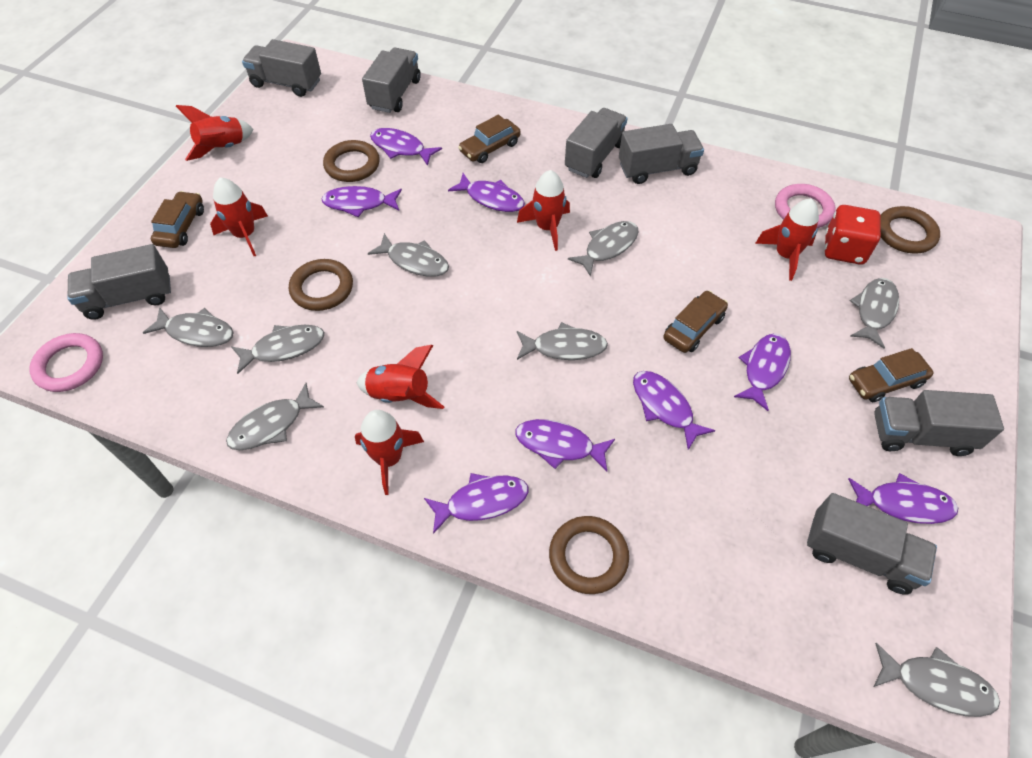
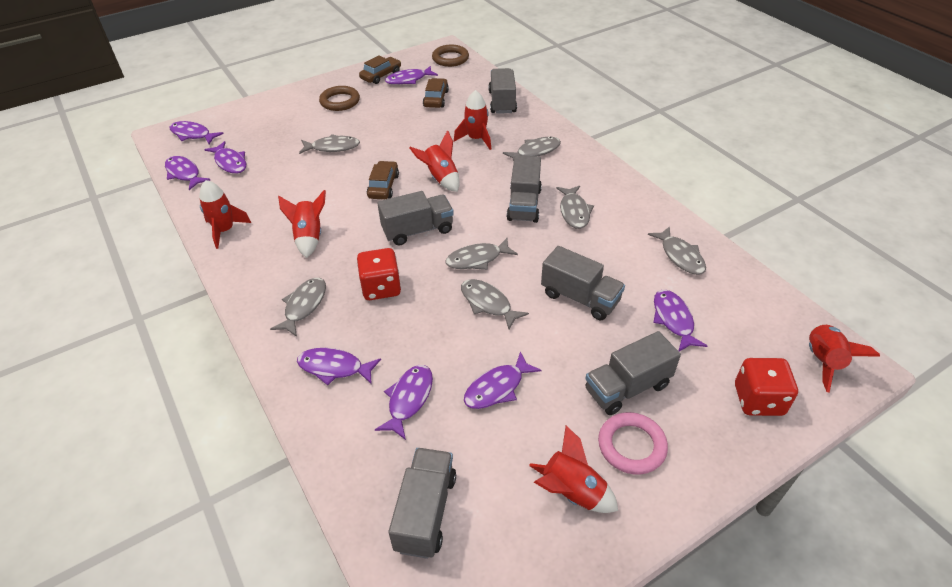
brown car: [151,191,204,248] [458,115,521,163] [663,290,728,353] [849,348,934,402] = 4 -> [359,55,401,84] [367,161,399,200] [423,78,449,108] = 3
brown ring: [289,259,353,311] [323,140,380,182] [549,516,629,594] [881,206,940,254] = 4 -> [319,86,360,111] [432,45,469,67] = 2
grey fish: [143,307,234,347] [226,383,324,450] [231,325,324,374] [368,233,449,277] [517,322,608,360] [568,221,639,277] [850,278,899,348] [873,643,1000,717] = 8 -> [270,278,326,337] [299,134,360,154] [445,238,518,270] [461,279,529,330] [503,137,561,161] [556,186,594,229] [648,226,706,275] = 7
grey truck: [68,244,171,320] [242,39,321,97] [362,48,421,113] [565,108,628,178] [619,124,704,184] [807,493,937,595] [874,390,1004,456] = 7 -> [377,191,454,245] [388,448,456,559] [488,68,517,114] [507,155,542,223] [541,246,625,320] [585,331,681,415] = 6
pink ring: [29,333,103,392] [775,184,836,228] = 2 -> [598,412,668,474] = 1
red dice: [825,205,881,265] = 1 -> [357,248,401,300] [735,358,798,416] = 2

